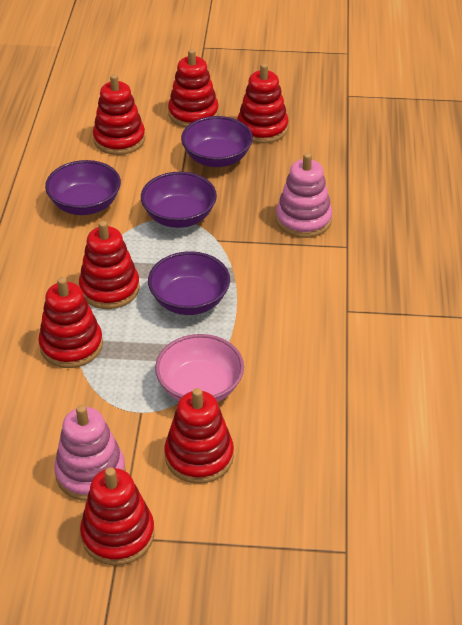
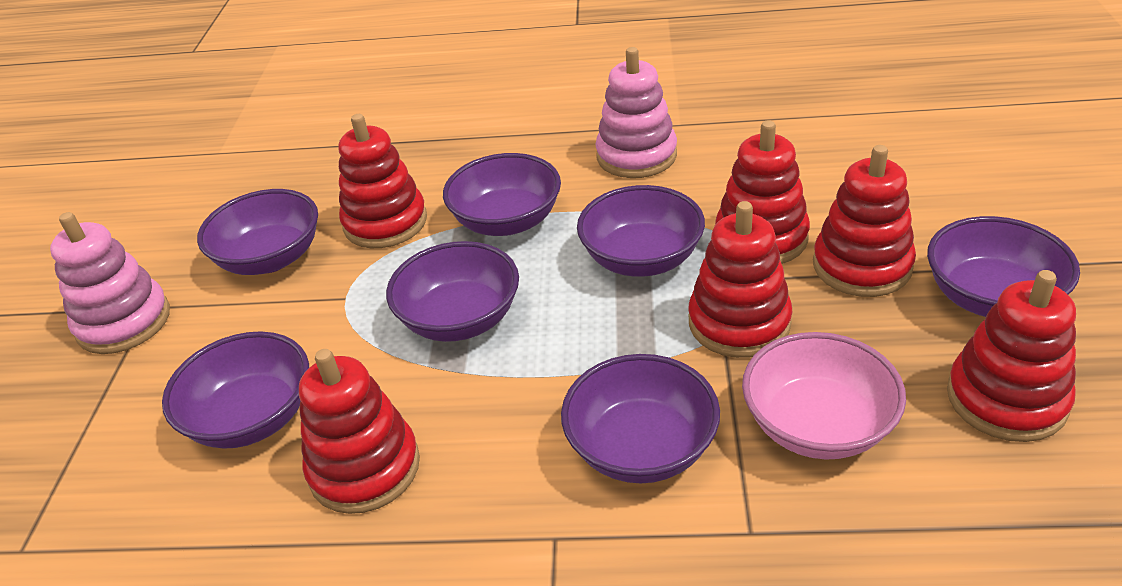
purple bowl: [45,160,121,215] [141,172,217,228] [148,251,230,315] [181,116,253,167] = 4 -> [162,331,309,449] [197,189,318,275] [386,241,519,342] [443,153,561,236] [561,354,720,483] [577,185,705,277] [927,216,1080,317] = 7
red stacking toy: [38,277,103,368] [79,221,140,309] [80,467,155,566] [93,74,145,155] [165,388,234,484] [168,49,219,128] [237,63,289,143] = 7 -> [299,349,420,514] [338,114,427,248] [688,201,793,358] [715,120,810,264] [813,145,916,297] [947,270,1076,442] = 6

